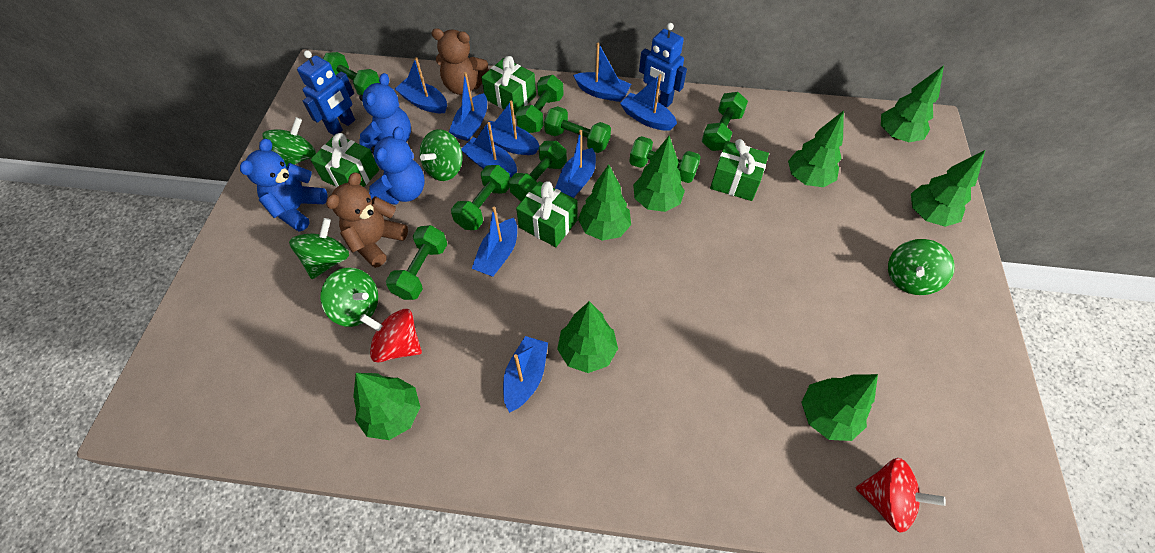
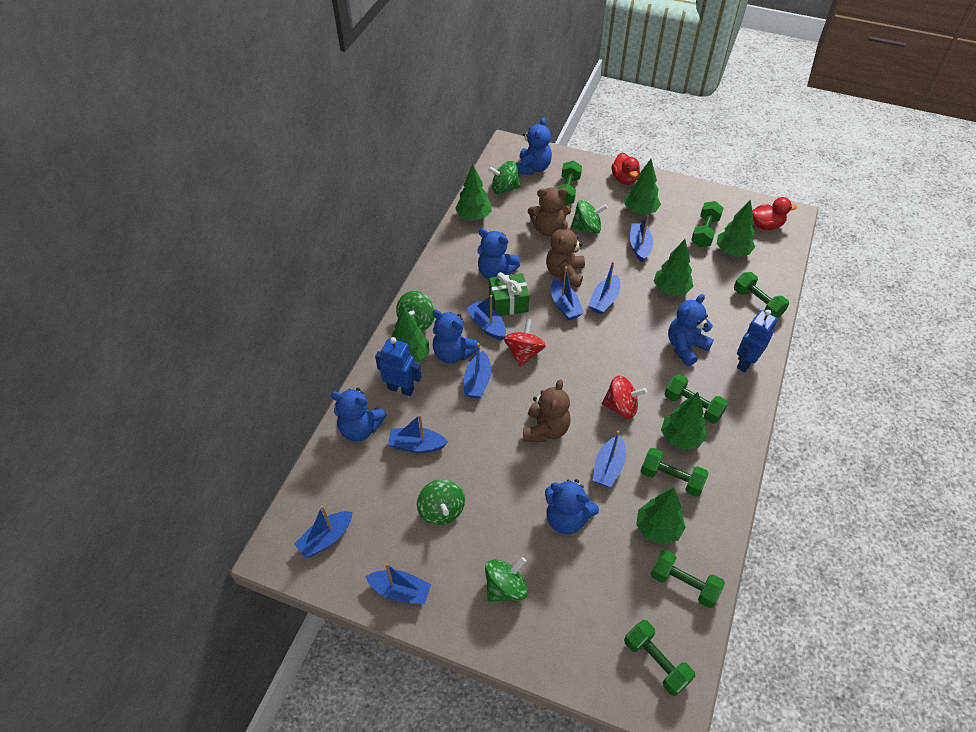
blue teddy bear: [240,139,327,232] [359,73,411,151] [369,127,425,205] = 3 -> [331,388,386,442] [432,310,478,363] [477,229,520,280] [516,117,552,175] [545,479,599,534] [668,294,714,366] = 6
brown teddy bear: [326,172,408,268] [431,28,489,95] = 2 -> [523,380,571,442] [528,187,571,237] [546,220,585,288] = 3
green dumbbell: [323,52,380,95] [386,225,447,300] [451,165,510,230] [509,141,567,201] [516,75,564,133] [544,106,611,153] [629,136,701,183] [702,92,748,151] = 8 -> [557,160,582,205] [624,620,695,696] [641,448,709,497] [651,550,725,608] [665,374,728,424] [691,201,724,247] [734,272,789,318] = 7
green gift: [310,133,379,187] [481,56,536,115] [516,181,578,247] [710,139,769,201] = 4 -> [489,272,529,316] = 1
green tree: [353,373,420,440] [557,301,618,373] [578,164,631,241] [633,136,685,212] [788,110,844,187] [801,374,878,441] [881,65,944,142] [911,150,985,227] = 8 -> [392,307,429,363] [455,165,492,221] [624,159,661,215] [636,488,686,545] [654,239,693,296] [661,392,707,450] [717,200,755,257] = 7
red duck: none = 0 -> [611,153,640,185] [752,197,797,230] = 2

